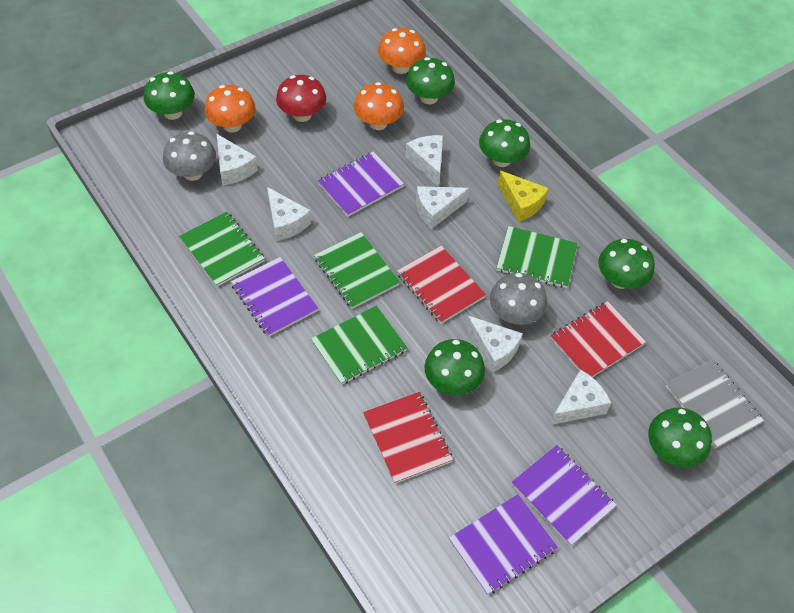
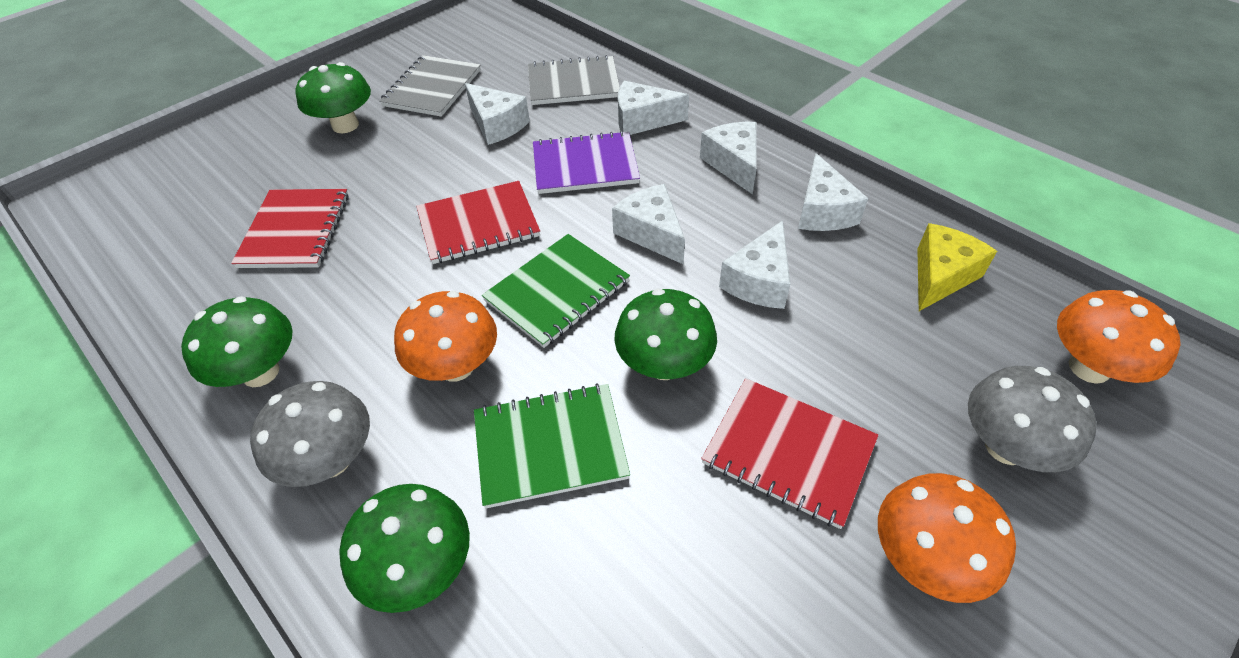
green mushroom: [144,72,195,120] [406,57,455,104] [425,339,485,395] [479,119,530,167] [598,239,655,289] [648,408,712,467] = 6 -> [181,296,292,387] [295,62,371,133] [339,484,470,613] [614,289,717,380] = 4
green notebook: [179,212,265,287] [311,305,408,385] [314,232,400,309] [496,226,578,288] = 4 -> [474,383,630,509] [482,234,630,348] = 2
grey notebook: [666,360,764,449] = 1 -> [379,55,481,117] [528,55,620,105] = 2
purple notebook: [231,257,318,337] [318,151,404,217] [449,494,558,595] [512,445,617,546] = 4 -> [533,131,640,194] = 1
red mushroom: [276,75,326,122] = 1 -> none = 0

